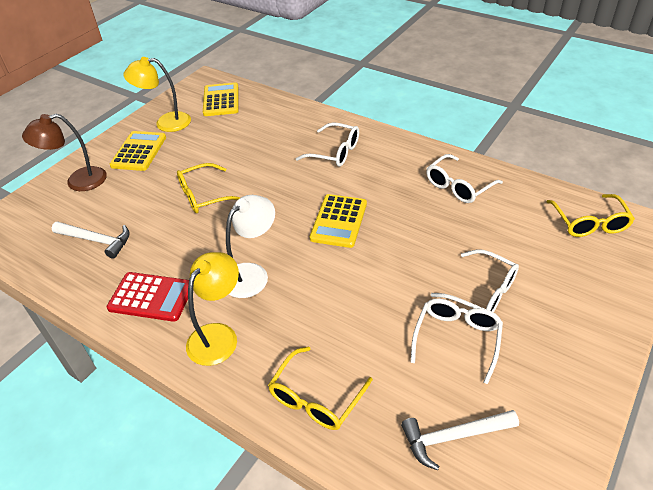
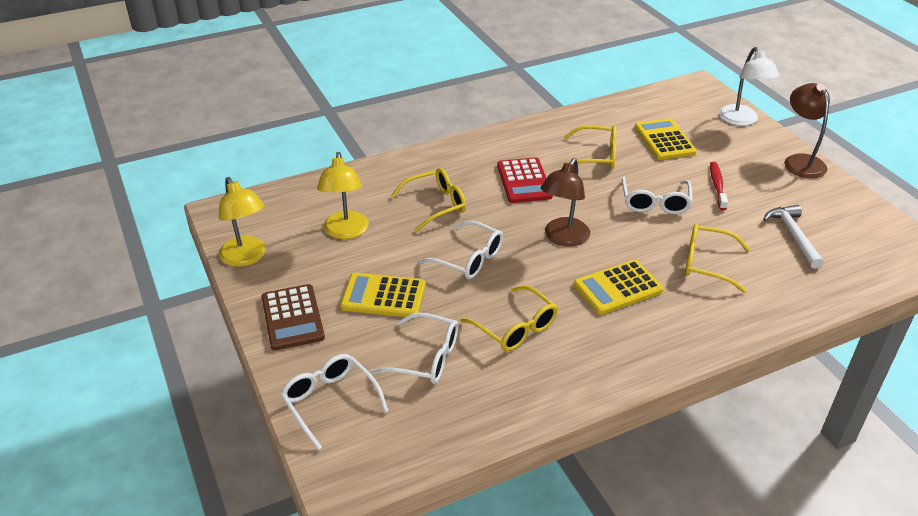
brown calculator: none = 0 -> [262,284,325,350] = 1
brown lamp: [22,114,107,191] = 1 -> [541,158,590,247] [784,83,830,178] = 2
red toothbrush: none = 0 -> [710,162,728,210] = 1
white hammer: [52,221,130,259] [401,410,519,470] = 2 -> [763,205,824,269] = 1
yellow glasses: [177,163,241,213] [268,346,373,430] [546,194,635,237] = 3 -> [390,168,466,232] [461,285,558,351] [561,125,616,169] [685,224,750,293] = 4

